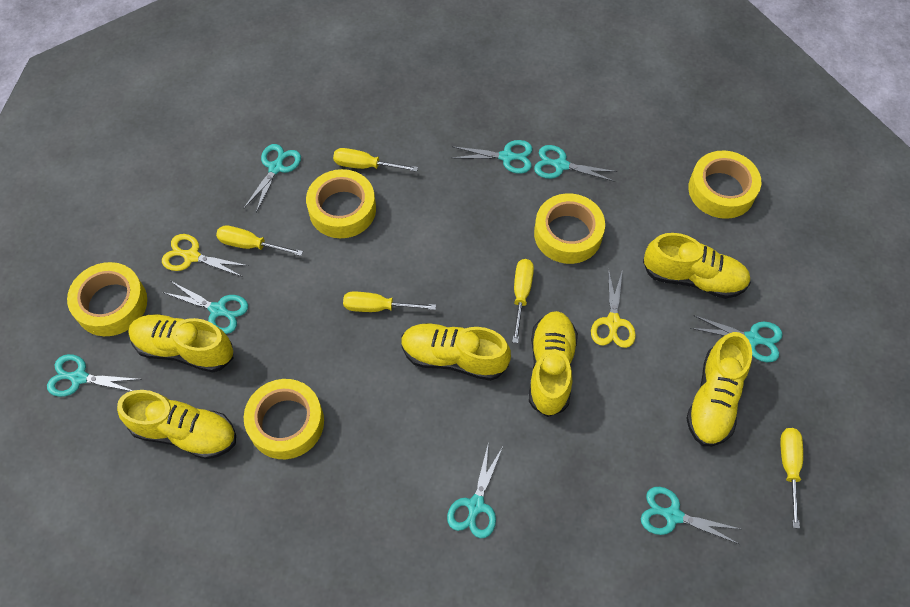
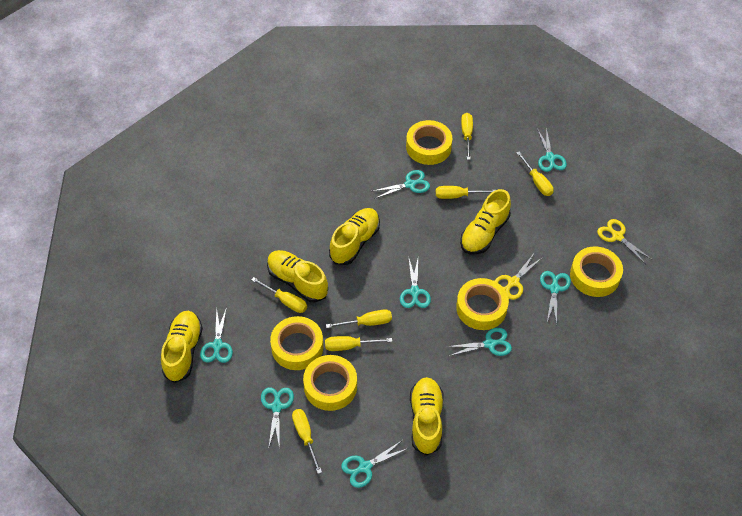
yellow screwdriver: [216,225,303,256] [333,148,418,172] [343,292,436,312] [512,259,534,343] [780,428,803,529] = 5 -> [251,277,307,313] [292,409,322,474] [325,336,392,351] [326,309,392,328] [436,186,495,199] [461,113,473,160] [516,151,554,196] = 7
yellow shoe: [117,390,236,459] [128,314,234,372] [401,323,511,381] [529,311,578,417] [643,233,751,299] [686,332,752,446] = 6 -> [161,311,203,383] [267,250,328,302] [329,208,380,265] [410,377,443,455] [460,189,511,255] = 5

